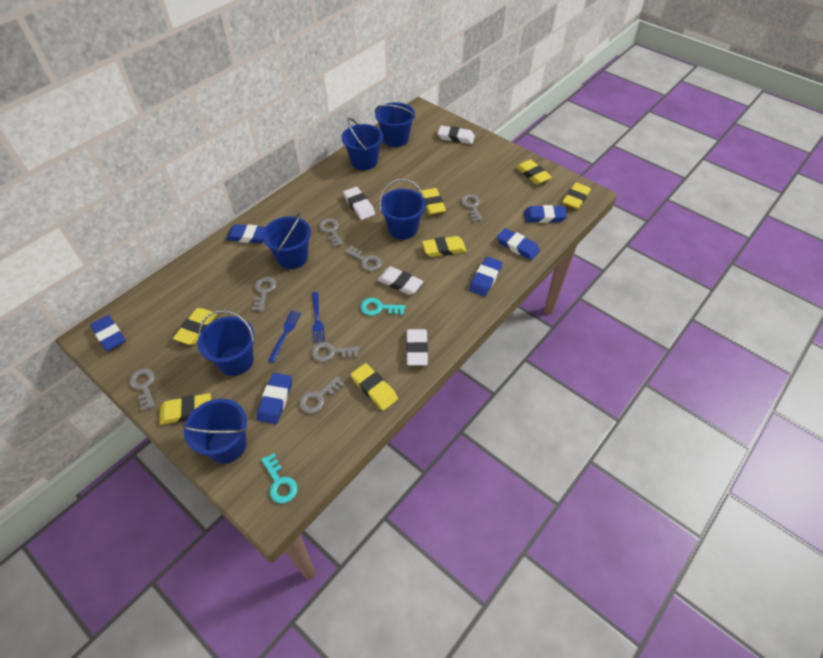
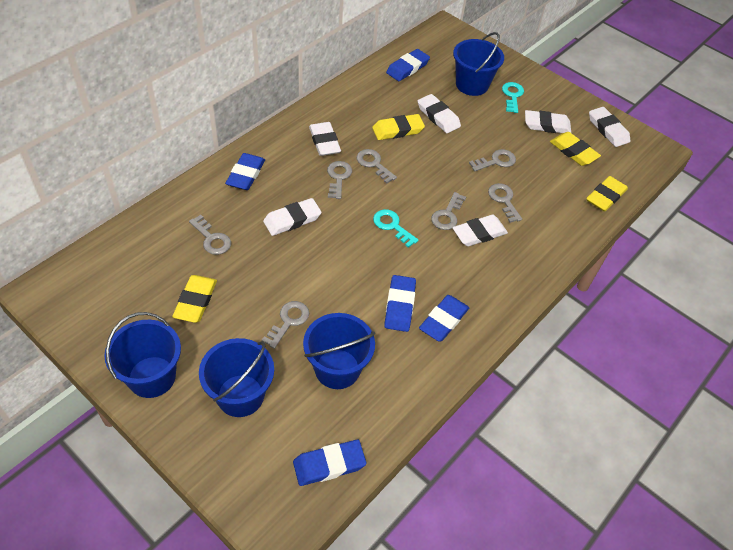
blue bucket: [181,399,247,463] [198,310,255,376] [262,212,311,269] [342,118,383,170] [375,102,415,147] [379,179,426,239] = 6 -> [104,312,181,398] [199,338,274,417] [303,313,375,389] [453,32,504,96] = 4
blue eraser: [90,315,126,351] [226,224,265,243] [257,373,292,424] [469,257,502,296] [497,228,540,260] [524,205,567,223] = 6 -> [225,153,265,190] [293,440,366,486] [384,275,416,332] [386,49,430,81] [419,295,469,342] = 5
blue fork: [268,311,301,363] [312,292,325,343] = 2 -> none = 0
white eraser: [343,187,375,220] [377,267,423,295] [406,329,428,365] [438,126,475,144] = 4 -> [263,198,322,236] [309,122,341,156] [418,94,461,133] [453,215,508,246] [525,110,571,133] [589,107,630,147] = 6
yellow eraser: [160,393,211,425] [173,308,217,345] [351,363,398,411] [420,188,446,215] [422,236,467,257] [516,159,552,185] [562,183,591,209] = 7 -> [172,275,217,323] [372,114,425,140] [550,132,601,166] [586,176,628,212] = 4

